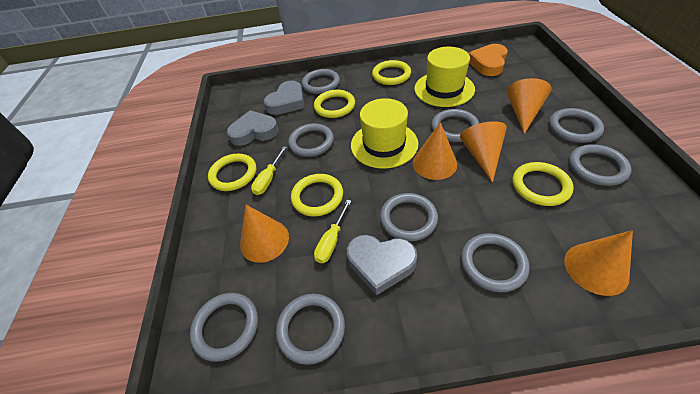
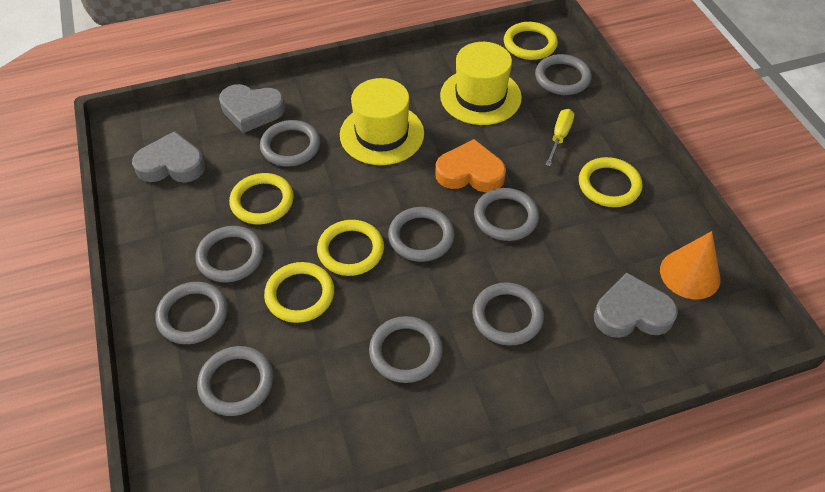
orange cone: [240,205,289,263] [413,122,457,180] [460,121,507,183] [506,78,552,134] [564,230,633,296] = 5 -> [660,231,720,299] = 1
yellow screwdriver: [251,146,287,195] [314,200,351,263] = 2 -> [545,109,574,166] = 1

